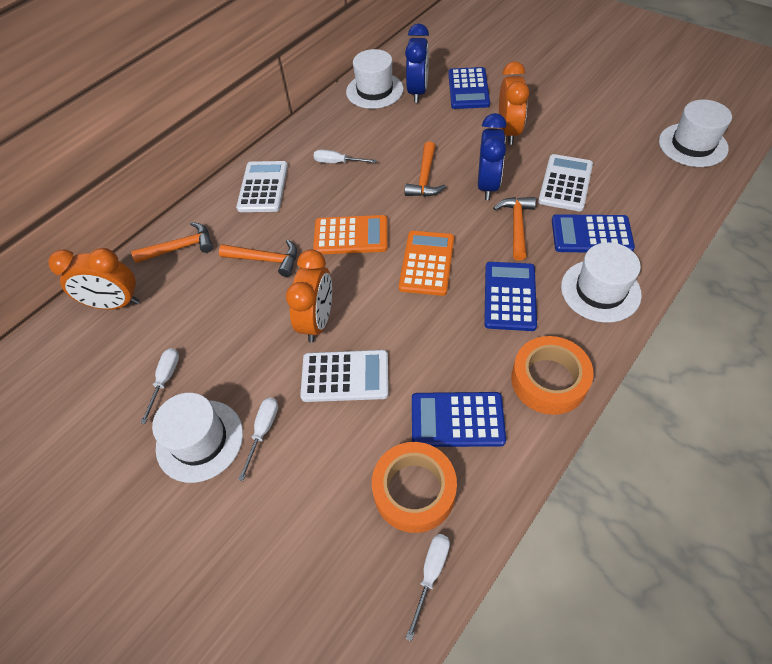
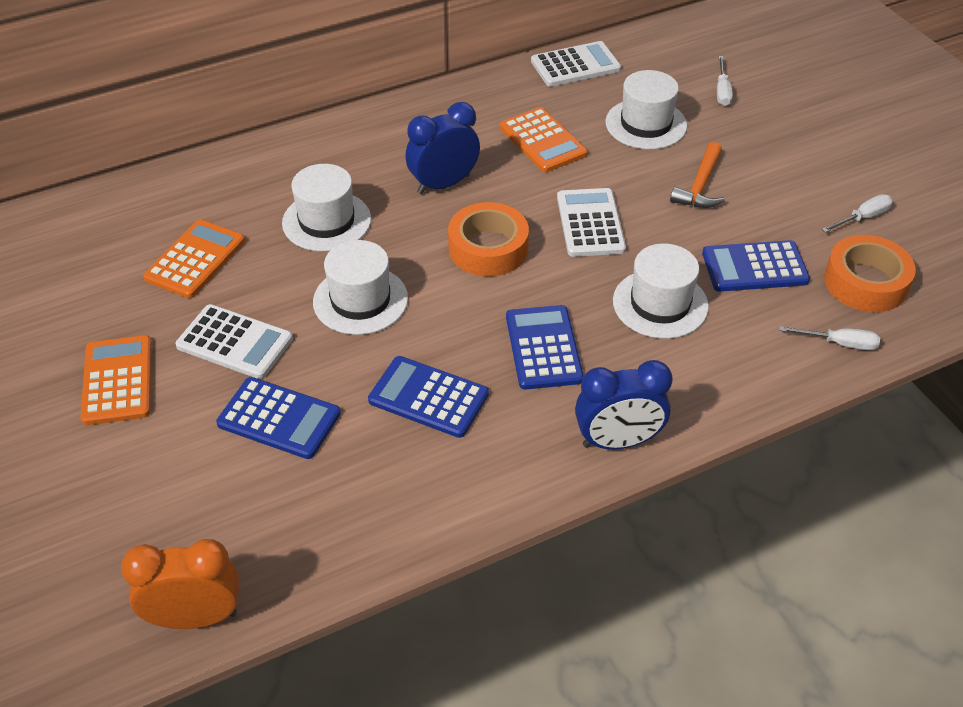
orange calculator: [313,215,388,254] [399,231,454,296] = 2 -> [81,335,152,425] [143,219,245,298] [500,107,588,172] = 3
orange clock: [49,248,140,310] [286,249,332,343] [499,61,529,145] = 3 -> [121,539,239,629] = 1
orange hammer: [131,222,213,263] [219,239,297,277] [405,141,446,197] [493,197,536,261] = 4 -> [670,142,725,208] = 1
white screwdriver: [141,348,179,424] [238,397,278,481] [314,150,377,163] [406,534,450,641] = 4 -> [717,56,733,106] [779,326,880,350] [822,194,893,233] = 3

